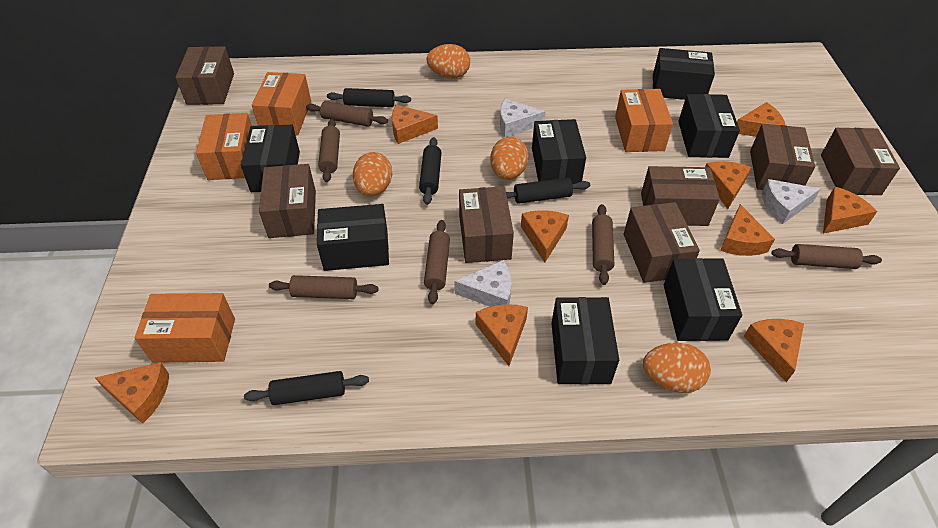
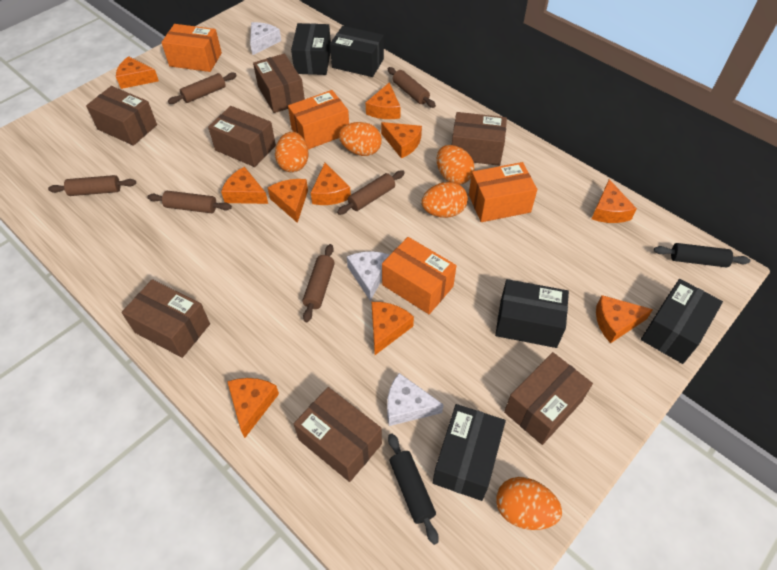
black box: [241,125,300,192] [317,204,389,271] [532,119,586,184] [551,297,619,385] [653,48,715,100] [664,258,742,341] [678,94,740,158] = 7 -> [291,23,331,75] [330,26,384,77] [433,404,506,501] [495,279,569,348] [641,279,723,364] = 5
black rolling pin: [244,371,369,405] [327,88,411,107] [419,137,442,205] [506,178,590,204] = 4 -> [388,433,439,545] [654,243,750,267] = 2
orange cheese: [95,362,169,424] [392,105,438,144] [476,304,528,366] [521,210,569,263] [705,161,751,209] [720,204,775,256] [737,102,785,137] [743,319,804,382] [823,187,877,234] = 9 -> [116,56,159,89] [221,167,268,204] [227,378,279,438] [268,179,308,223] [311,163,351,205] [366,83,401,119] [372,302,414,355] [381,122,422,159] [592,179,637,223] [596,295,653,343] = 10
orange egg: [353,152,392,197] [426,44,470,78] [490,137,529,180] [643,343,711,393] = 4 -> [275,132,309,172] [339,122,382,156] [421,182,468,218] [437,145,475,184] [496,477,562,530] = 5

